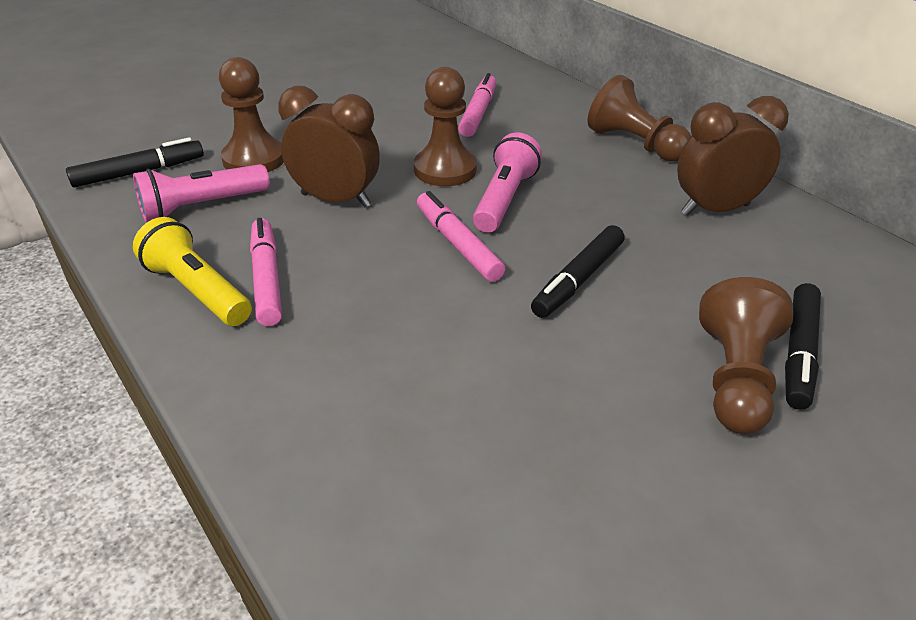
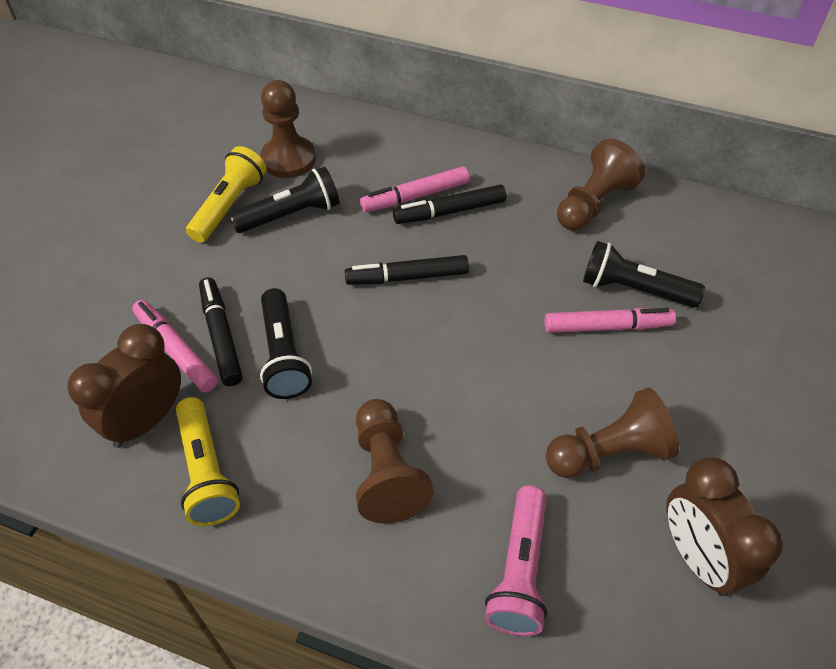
black flashlight: none = 0 -> [229,166,340,233] [260,288,312,399] [583,241,705,308] = 3
pink flashlight: [133,164,270,222] [473,132,542,233] = 2 -> [485,486,547,636] = 1
yellow flashlight: [133,217,252,326] = 1 -> [176,397,240,526] [186,146,267,243] = 2

